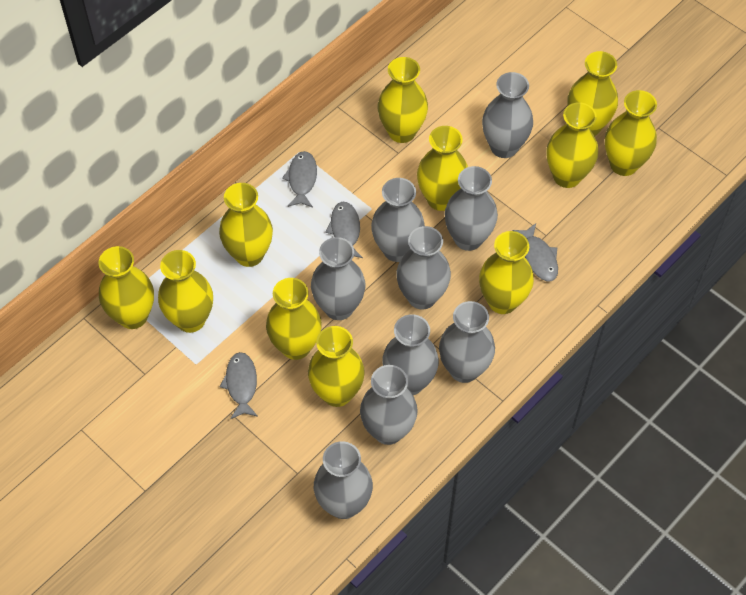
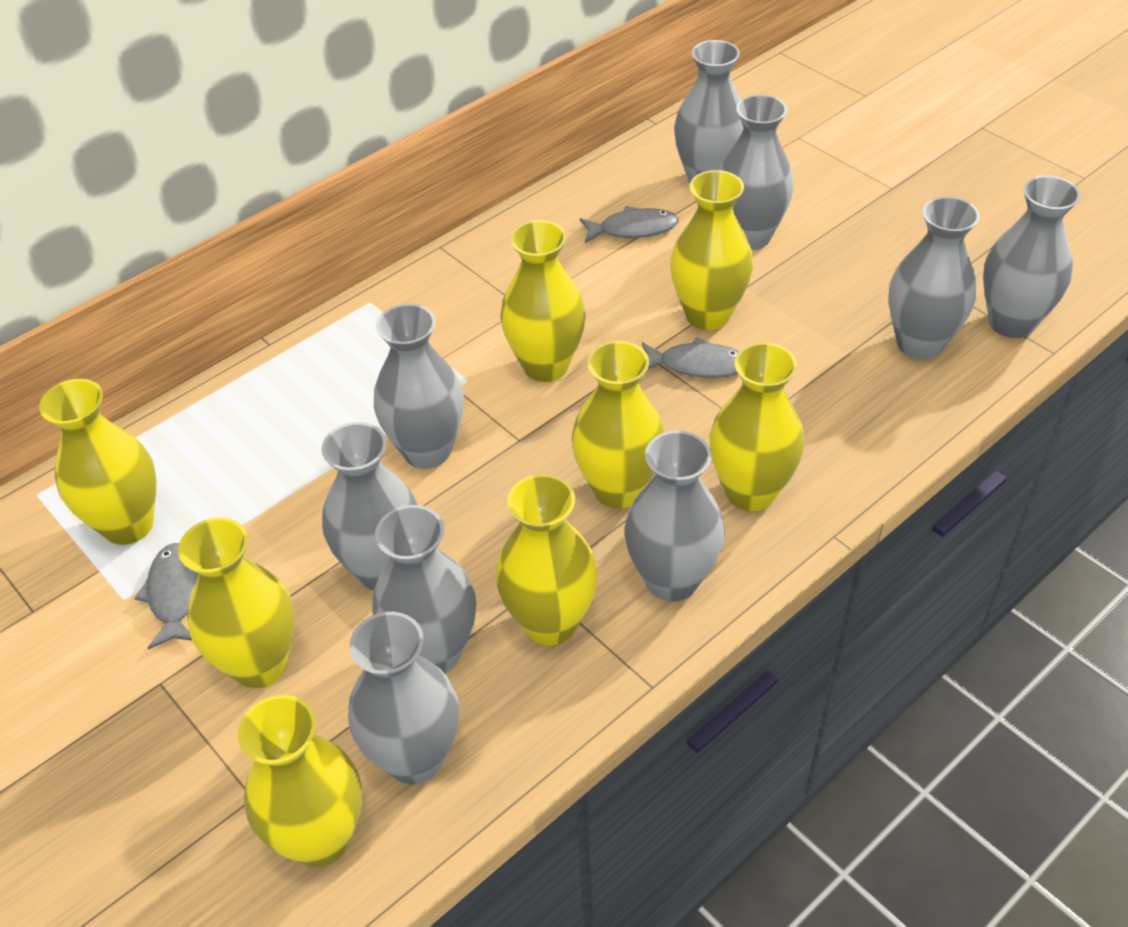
grey fish: [220,352,258,419] [282,151,317,208] [325,201,363,258] [513,223,558,282] = 4 -> [134,543,199,650] [580,206,679,243] [642,337,739,378] = 3
yellow vase: [98,246,154,329] [158,250,213,333] [219,183,273,267] [266,278,322,360] [308,326,365,407] [378,57,428,143] [417,126,468,211] [479,231,534,314] [546,102,598,188] [567,51,618,136] [605,90,657,176] = 11 -> [39,379,156,545] [178,517,295,688] [238,695,362,867] [496,474,598,646] [500,220,586,382] [572,341,664,509] [670,170,753,330] [709,342,804,511] = 8

